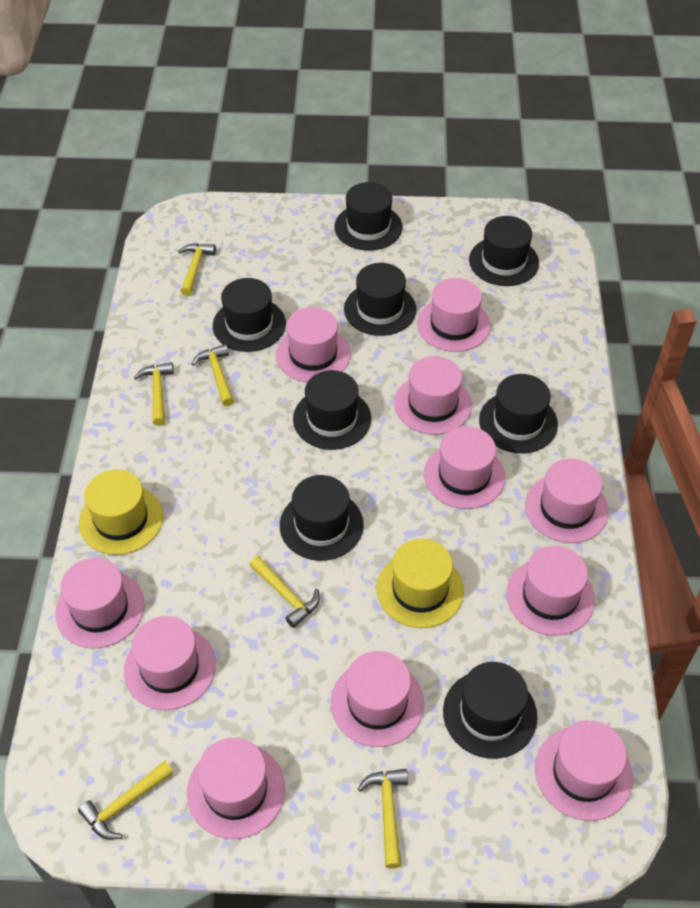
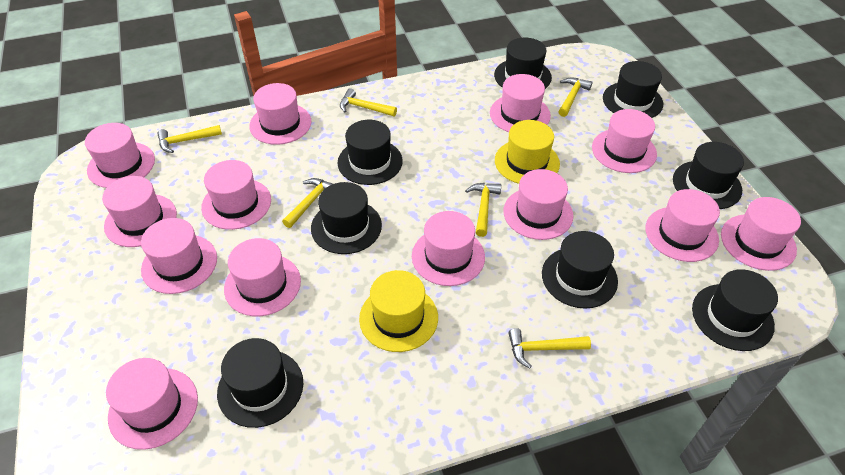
pink hat: [55,558,145,648] [124,616,216,710] [187,738,285,839] [276,307,351,382] [331,651,424,747] [394,356,472,435] [417,278,491,352] [424,426,505,509] [506,546,595,636] [525,459,609,543] [535,720,633,821] = 11 -> [85,123,155,188] [102,176,177,247] [106,358,198,450] [141,218,217,294] [201,160,271,230] [224,238,301,316] [249,83,311,145] [412,211,485,286] [490,74,551,132] [503,169,573,240] [592,109,657,173] [645,189,720,262] [721,197,801,271] = 13

